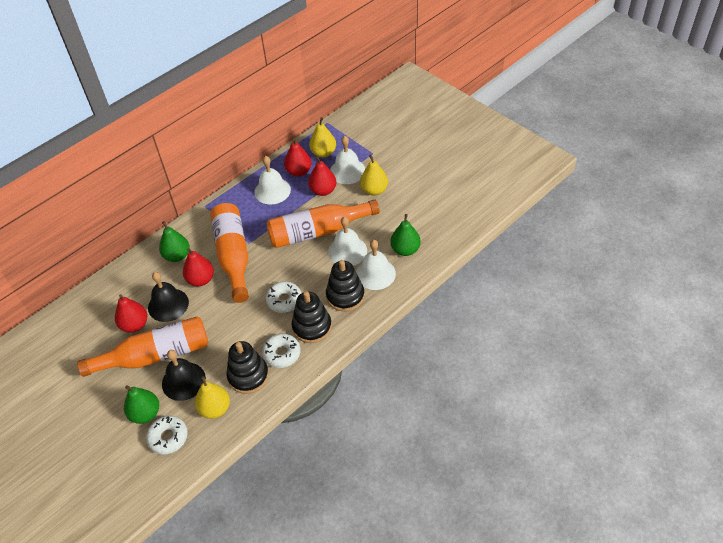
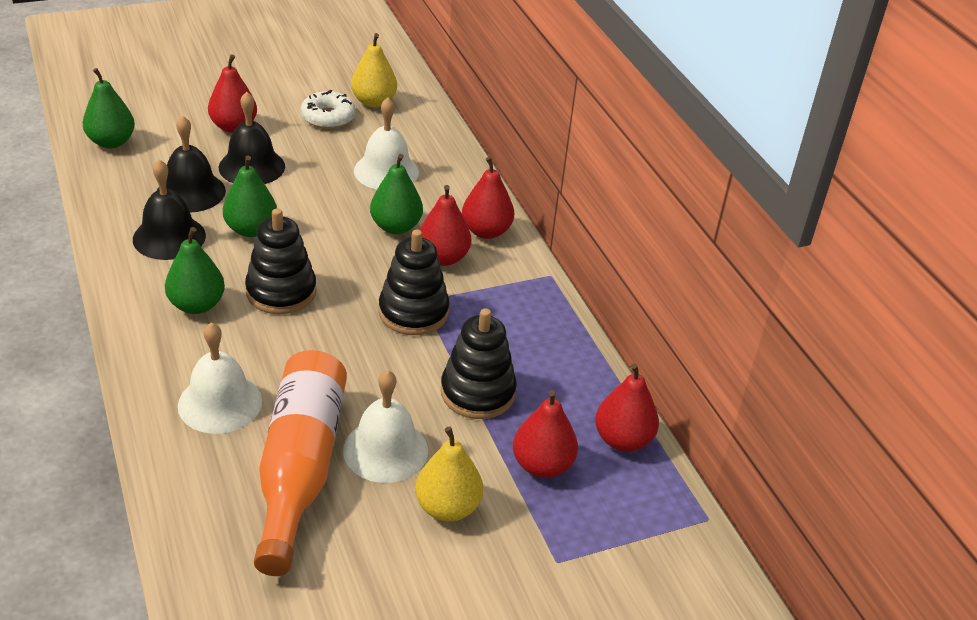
black bell: [148,272,189,322] [162,350,206,401] = 2 -> [133,159,206,260] [157,115,226,213] [219,92,285,184] = 3
green pear: [124,385,159,424] [159,221,190,262] [390,214,421,256] = 3 -> [83,68,135,148] [165,227,225,314] [223,156,277,237] [370,154,423,234] = 4
orange bottle: [77,316,208,377] [210,203,249,303] [266,200,380,248] = 3 -> [254,350,347,576] = 1
red pear: [115,294,147,332] [183,248,214,286] [284,138,312,177] [308,156,337,196] = 4 -> [208,54,257,133] [419,185,471,266] [462,157,514,239] [513,390,578,478] [595,363,659,452] = 5
white bell: [254,156,291,204] [328,217,367,266] [330,136,365,184] [356,240,396,290] = 4 -> [178,322,262,434] [343,370,428,483] [354,98,419,189] = 3
white donut: [146,416,188,455] [262,333,301,368] [266,281,301,313] = 3 -> [301,90,356,129] = 1
yellow pear: [195,376,230,419] [309,117,336,158] [360,155,388,196] = 3 -> [351,33,397,108] [415,427,483,521] = 2

